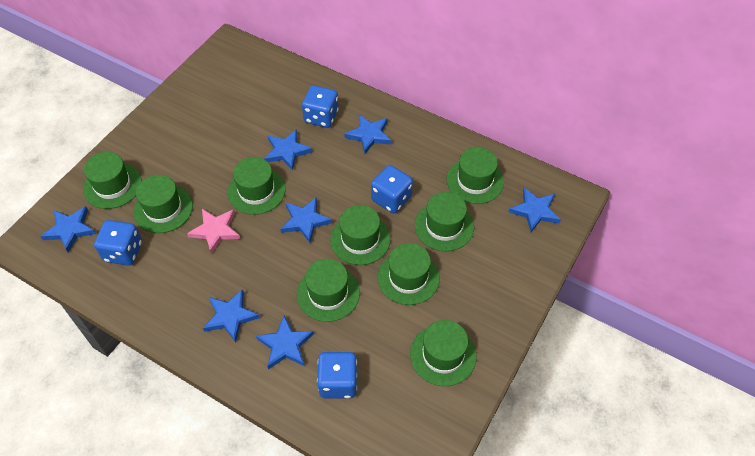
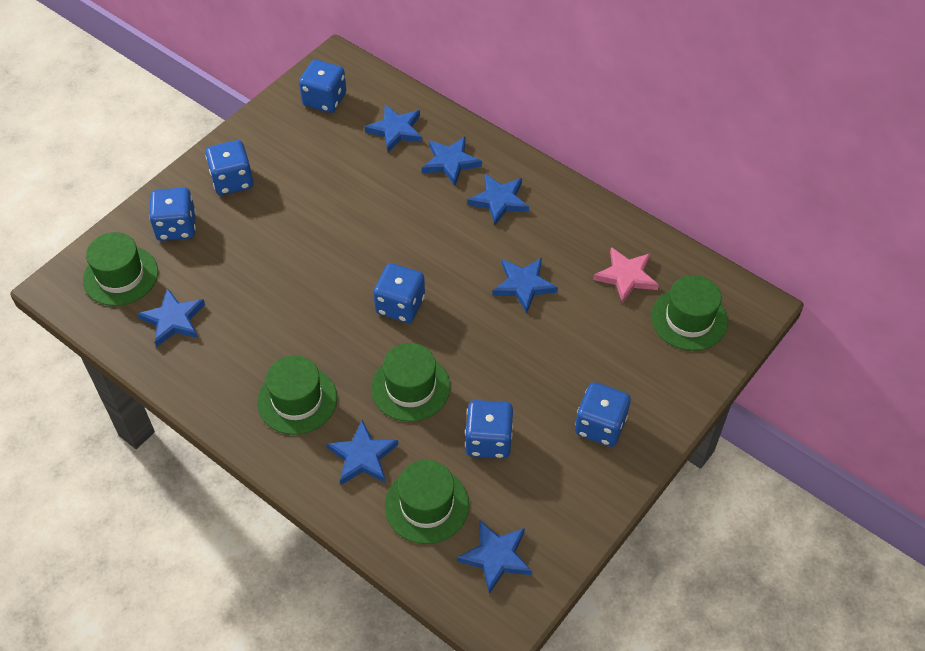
blue dice: [94,220,142,266] [302,85,339,128] [317,352,357,398] [371,165,413,213] = 4 -> [149,188,196,241] [205,140,253,195] [299,60,346,113] [373,263,425,323] [465,400,513,459] [575,382,631,447] = 6
green hat: [83,152,142,209] [133,175,193,233] [228,157,285,215] [297,259,360,322] [330,205,391,265] [377,243,440,305] [410,320,477,386] [415,192,474,251] [447,147,504,204] = 9 -> [83,232,158,306] [257,355,337,435] [371,343,450,422] [385,460,469,544] [651,275,728,351] = 5

